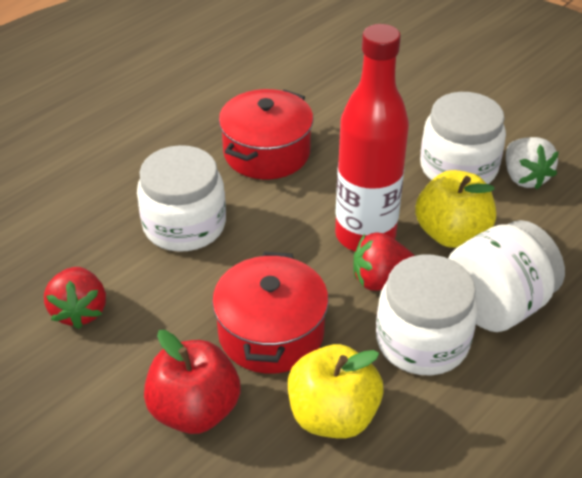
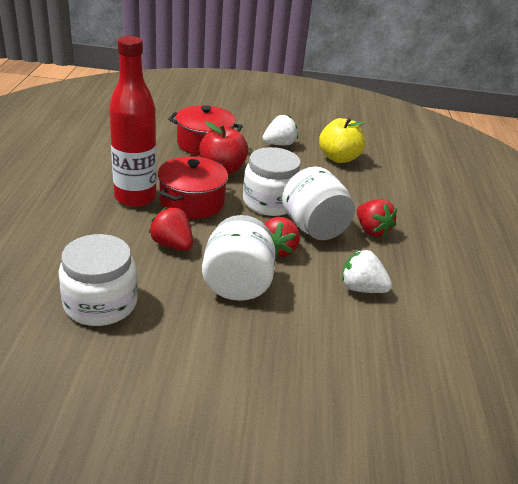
red strawberry: [44,267,106,329] [353,233,415,291] = 2 -> [149,207,193,251] [264,217,300,258] [357,199,397,237] = 3
white strawberry: [506,137,559,189] = 1 -> [262,115,298,145] [342,250,392,293] = 2
yellow apple: [288,344,384,439] [415,170,496,248] = 2 -> [319,117,366,163] = 1

